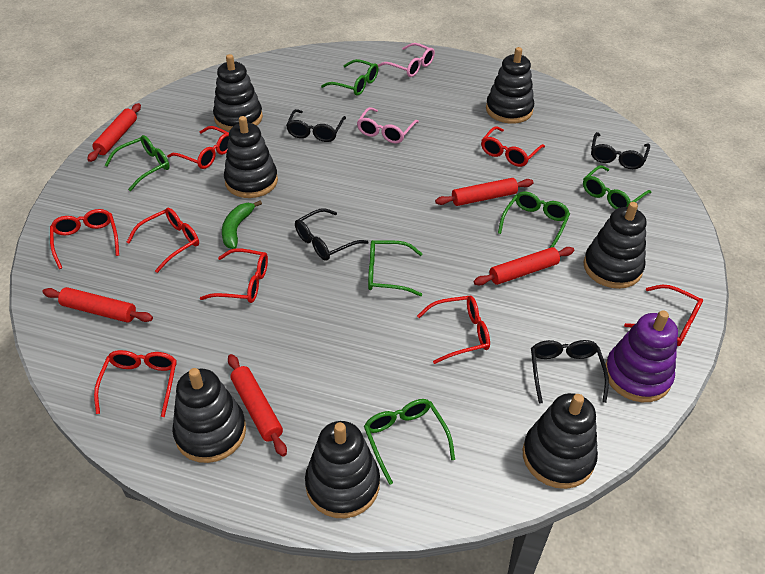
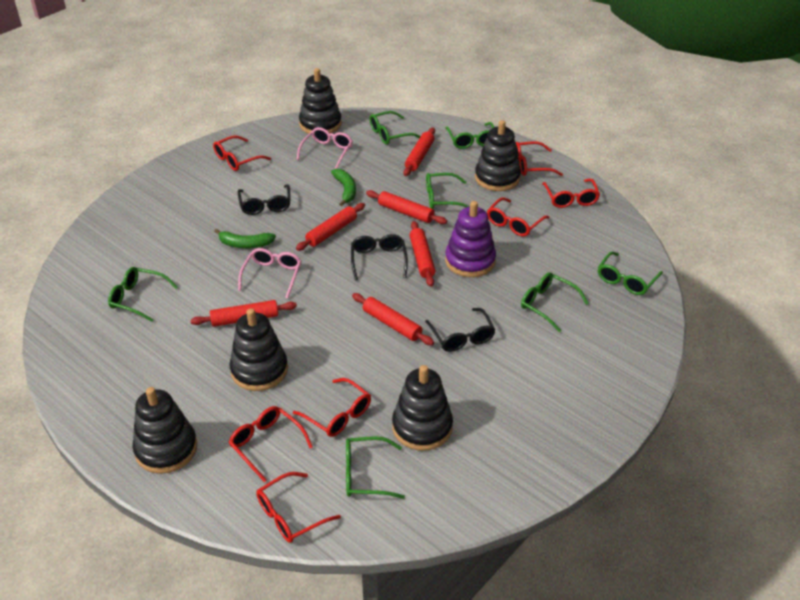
black glasses: [286,109,346,142] [295,208,369,261] [531,340,609,404] [591,132,650,169] = 4 -> [238,184,291,215] [351,234,408,281] [425,308,495,352] = 3
black stacking toy: [172,368,246,463] [213,54,263,131] [224,116,278,198] [305,421,380,518] [486,47,534,124] [523,393,598,489] [583,202,647,289] = 7 -> [132,387,197,474] [230,308,288,391] [299,68,342,134] [392,365,453,451] [475,120,521,191] = 5
green banana: [222,201,262,249] = 1 -> [214,228,276,248] [331,169,356,206] = 2
green glasses: [105,135,170,191] [321,59,378,96] [364,399,455,485] [368,240,423,296] [498,192,570,248] [583,165,652,209] = 6 -> [108,267,178,322] [346,436,405,499] [370,111,421,145] [426,173,469,209] [446,122,494,149] [521,272,589,332] [598,252,663,295] = 7
red glasses: [50,209,119,269] [94,350,177,417] [127,208,199,273] [167,126,229,169] [200,248,268,303] [417,296,490,364] [481,126,545,167] [624,285,703,346] = 8 -> [213,136,271,171] [229,406,313,482] [256,472,341,543] [293,378,371,437] [487,197,549,236] [516,141,563,176] [542,179,600,208] = 7
red rolling pin: [42,287,153,323] [87,103,141,162] [228,354,287,457] [435,178,533,206] [474,247,574,286] = 5 -> [191,300,297,327] [296,203,365,251] [352,293,434,345] [366,190,447,224] [403,127,435,176] [410,221,435,287] = 6

